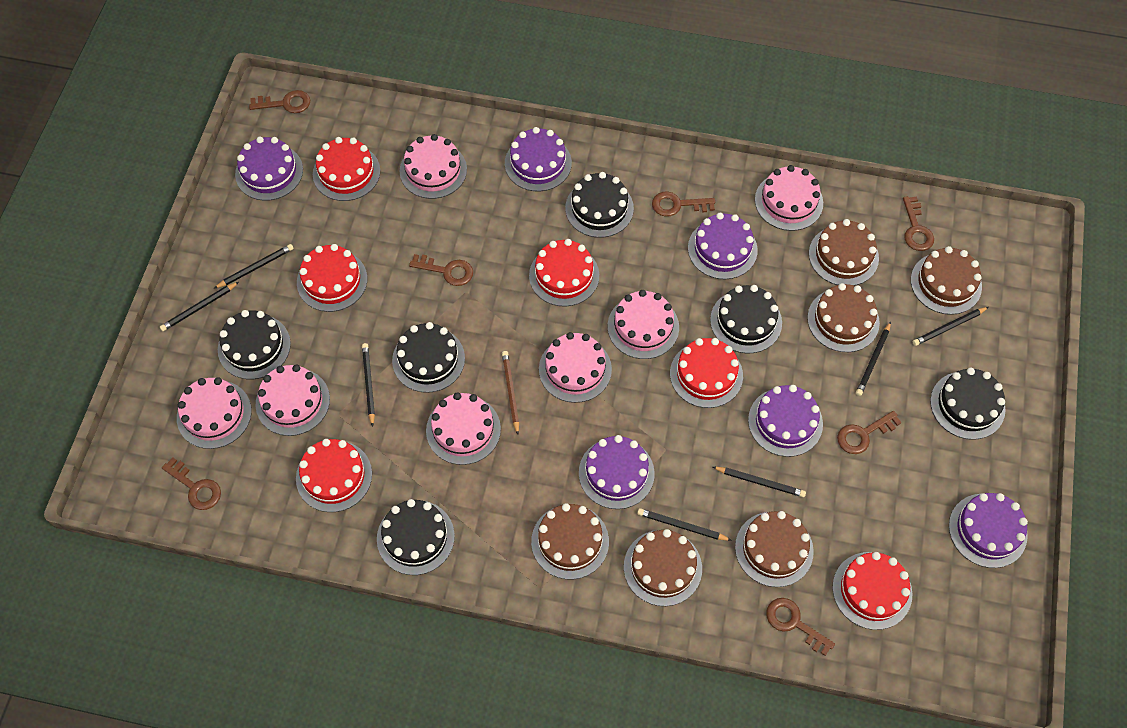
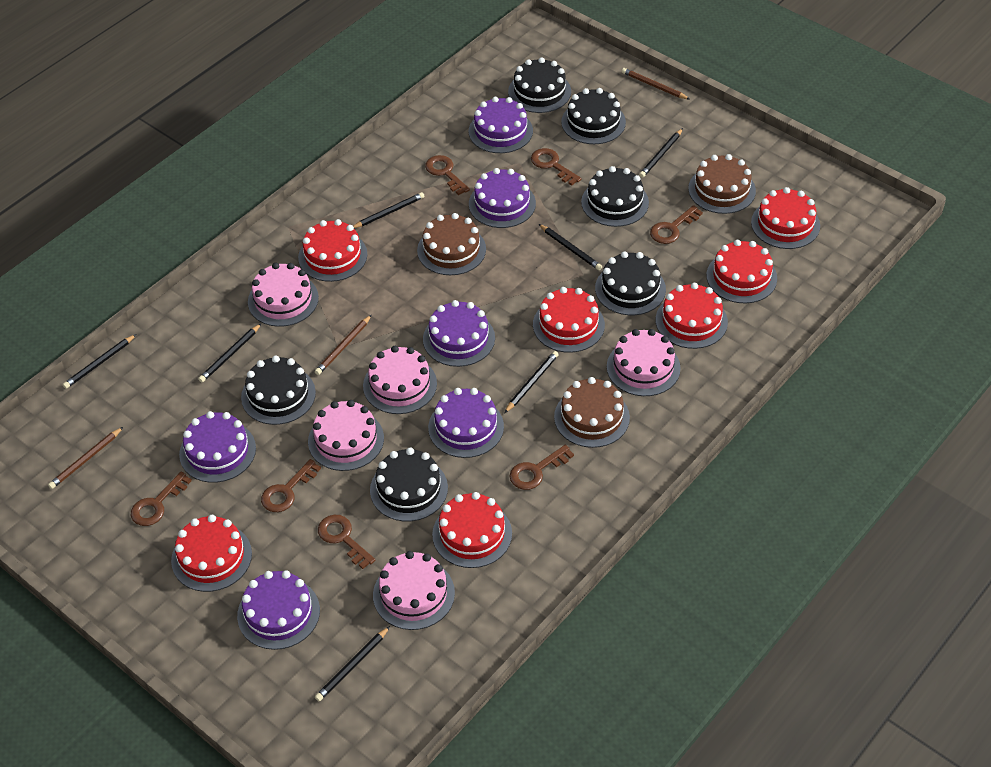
brown cake: [531,503,609,579] [624,529,702,606] [735,511,814,587] [807,283,880,352] [809,219,879,286] [911,246,982,315] = 6 -> [417,213,486,275] [554,377,630,448] [688,154,756,214] = 3
brown pencil: [502,351,519,435] = 1 -> [48,427,123,489] [315,315,371,375] [622,68,690,100] = 3
pink cake: [177,377,252,449] [256,365,330,436] [400,134,467,199] [426,392,501,465] [539,332,612,403] [608,290,679,359] [755,165,823,231] = 7 -> [248,263,319,327] [308,400,384,471] [363,346,437,414] [373,551,455,630] [607,329,681,396] = 5
red cake: [296,439,372,512] [297,244,367,312] [313,137,380,201] [529,239,599,307] [670,338,743,408] [832,552,912,630] = 6 -> [171,515,252,592] [298,219,367,282] [432,492,512,568] [533,287,605,353] [656,283,728,349] [706,240,777,303] [751,187,820,249] = 7

